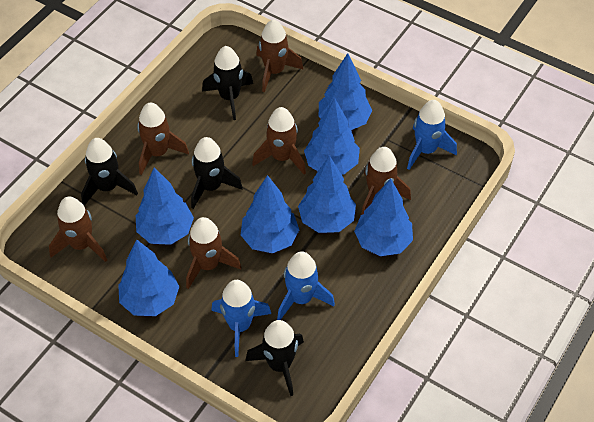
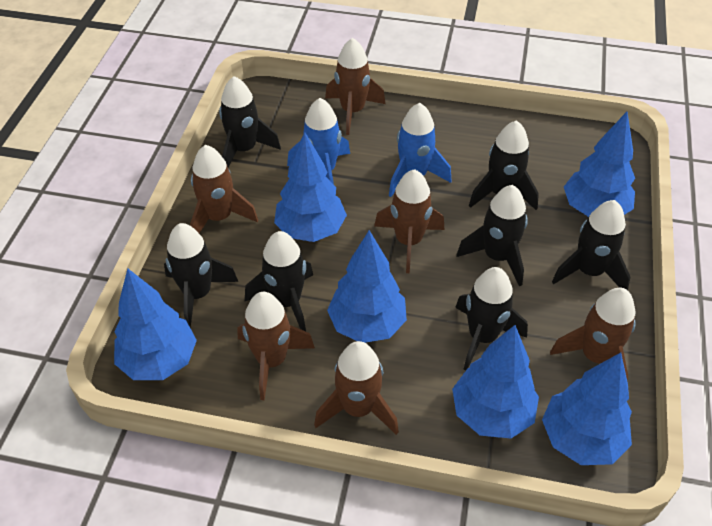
black rocket: [81,138,138,206] [191,137,243,209] [202,46,253,120] [245,320,304,396] = 4 -> [164,223,238,328] [219,76,281,168] [245,231,313,331] [455,267,528,371] [456,185,528,286] [469,120,539,210] [552,200,630,290] = 7
blue rocket: [211,280,271,357] [277,251,335,320] [407,100,457,170] = 3 -> [287,98,350,184] [389,103,451,197] = 2
blue tree: [118,240,179,316] [136,167,194,245] [241,175,299,253] [298,155,356,233] [304,98,360,175] [319,53,372,130] [354,179,413,256] = 7 -> [114,268,197,380] [274,132,347,242] [327,230,407,343] [452,325,539,439] [542,353,632,465] [564,112,635,217] = 6

